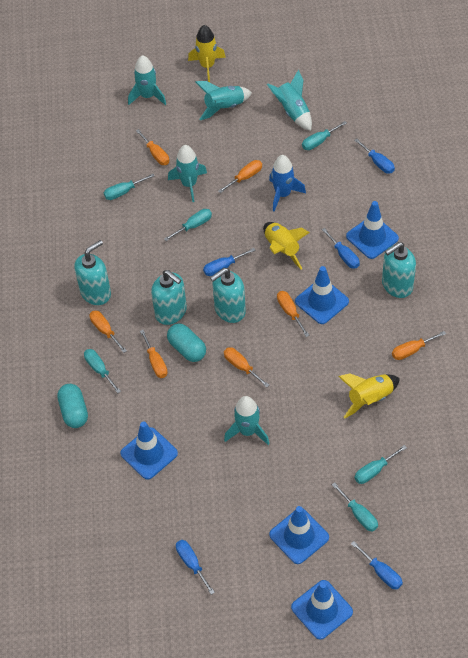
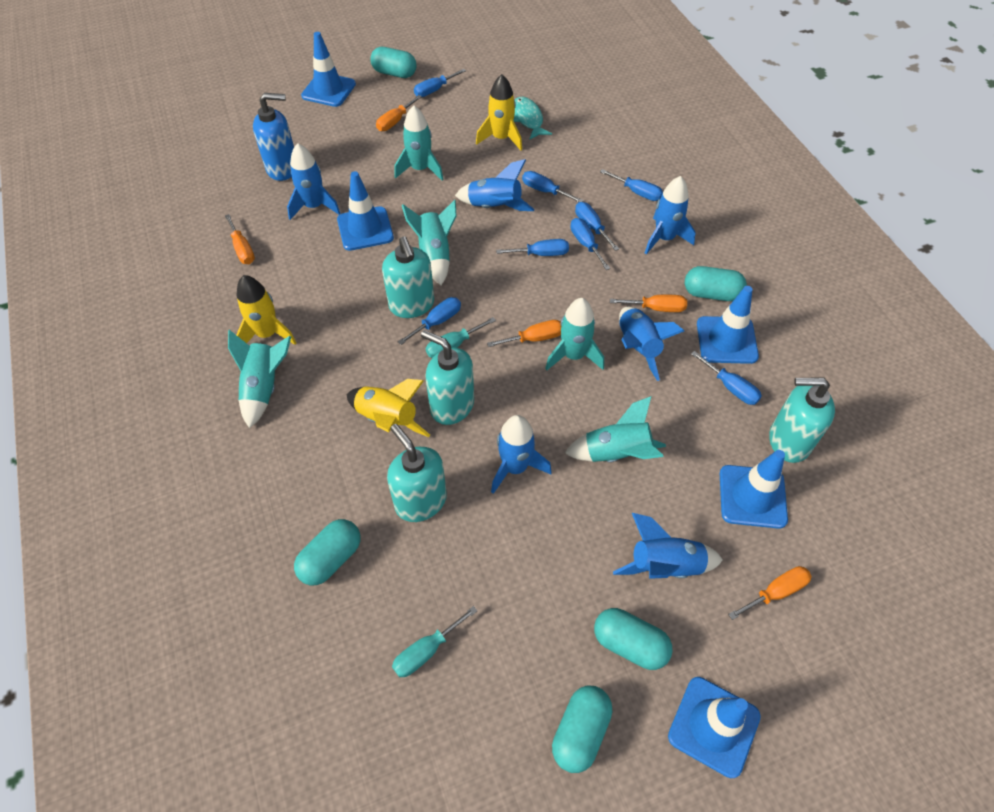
blue rocket: [269,155,306,212] = 1 -> [287,143,341,220] [455,159,535,211] [491,415,552,494] [613,513,723,579] [619,307,684,381] [645,176,696,255] = 6
blue screwdriver: [176,540,215,595] [203,248,256,276] [322,228,360,269] [351,541,403,590] [354,138,395,174] = 5 -> [398,297,461,345] [414,69,466,97] [496,239,569,256] [522,171,584,202] [571,218,610,270] [575,202,619,251] [600,169,663,201] [691,351,762,405] = 8
blue soap dispenser: none = 0 -> [253,93,294,181] = 1
orange screwdriver: [90,311,127,353] [136,129,169,165] [140,330,168,378] [218,160,262,193] [224,347,269,387] [277,291,310,337] [392,331,446,360] = 7 -> [225,214,255,264] [376,95,422,131] [487,320,561,347] [610,295,687,312] [728,566,812,620] = 5
turquoise capsule: [57,384,88,428] [167,323,206,362] = 2 -> [294,519,360,585] [370,47,417,78] [552,686,612,773] [594,608,673,670] [685,266,747,301] = 5
turquoise fish: none = 0 -> [513,97,552,140] = 1
turquoise screwdriver: [84,349,121,393] [104,174,155,200] [164,209,212,241] [302,121,347,150] [332,482,378,532] [355,445,407,484] = 6 -> [392,606,477,677] [426,317,496,358] = 2

